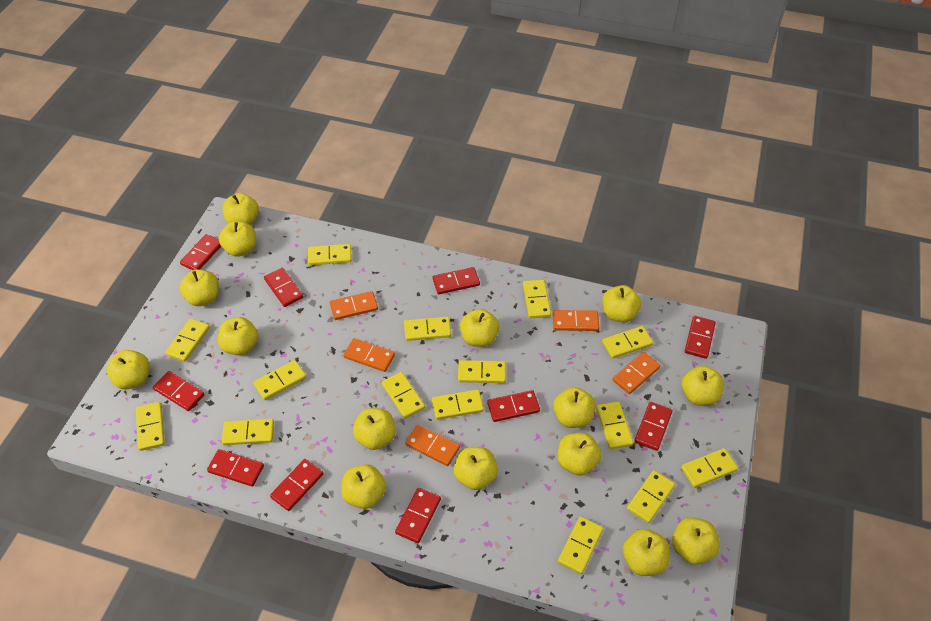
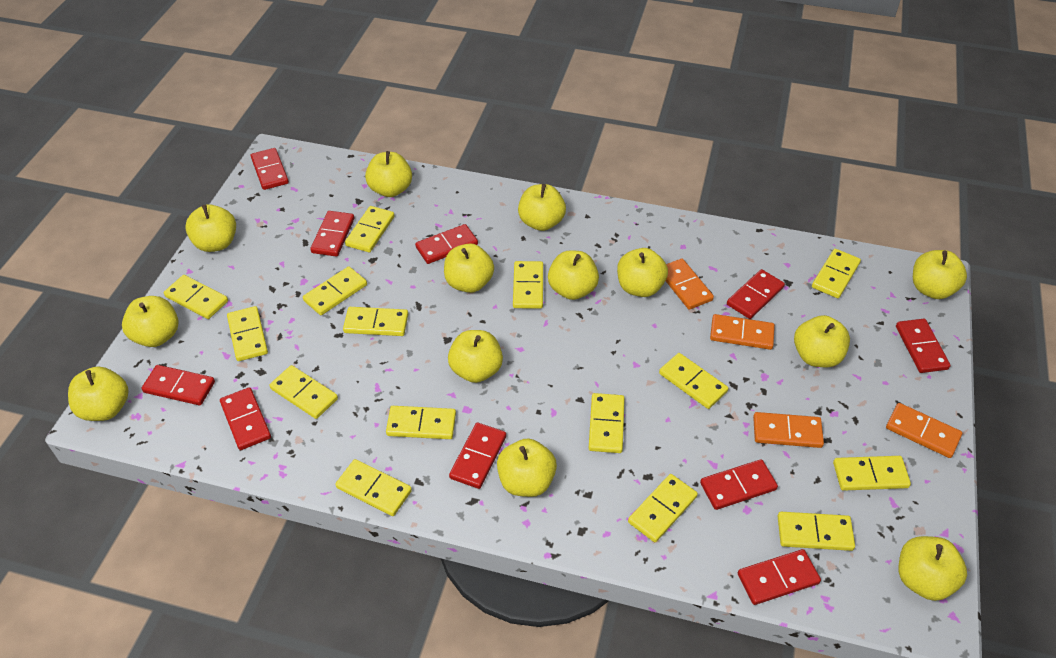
orange domino: [330,291,378,320] [344,338,395,372] [405,424,460,466] [553,310,599,331] [612,352,661,394] = 5 -> [666,259,714,310] [710,314,775,350] [753,412,824,448] [886,403,962,458] = 4
yellow apple: [107,350,150,389] [180,269,219,306] [218,317,258,355] [219,221,256,257] [222,193,259,225] [341,464,386,509] [353,408,396,450] [454,447,498,490] [460,309,499,347] [553,387,595,428] [558,433,601,476] [602,285,641,323] [622,529,670,576] [672,517,720,565] [682,366,724,406] = 15 -> [68,367,128,421] [122,296,179,347] [185,204,236,252] [365,151,412,197] [444,243,494,293] [448,330,503,383] [497,438,557,497] [518,184,566,231] [548,250,599,300] [617,248,668,297] [794,315,850,367] [898,536,967,601] [913,250,967,299] = 13

